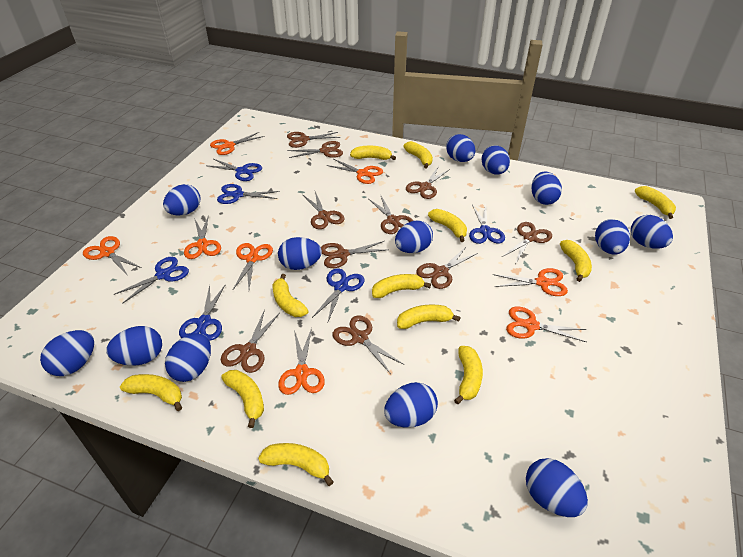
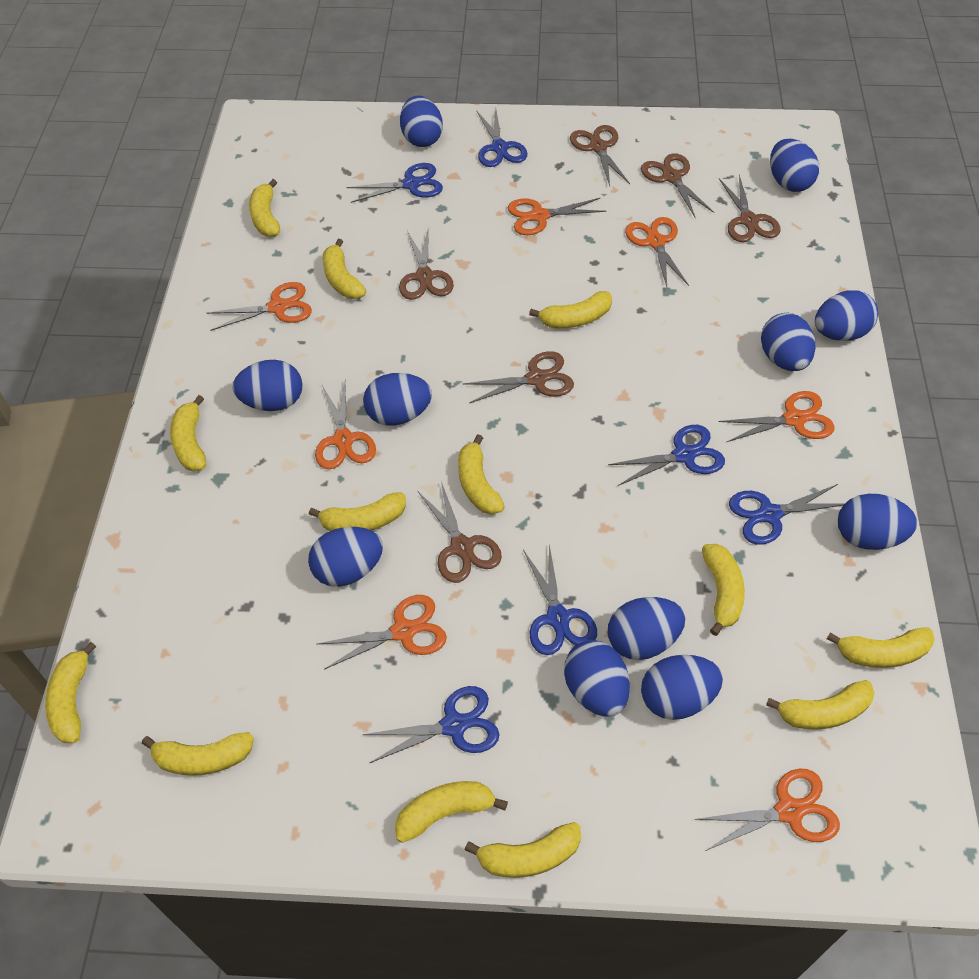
blue egg: [40,330,94,376] [106,326,162,366] [163,184,201,216] [165,333,211,382] [278,237,322,270] [384,382,438,427] [395,220,433,253] [446,134,475,162] [481,145,510,175] [526,458,588,517] [531,172,562,205] [595,219,630,255] [631,215,673,249] = 13 -> [233,360,303,411] [308,527,383,587] [363,373,432,426] [400,96,443,147] [564,640,630,717] [608,597,685,660] [641,655,723,720] [761,313,816,371] [770,139,819,192] [815,290,878,341] [838,494,917,550] = 11
brown scissors: [221,309,280,373] [287,132,340,148] [287,141,343,158] [302,192,345,229] [321,241,389,268] [333,315,404,374] [369,194,413,234] [406,166,450,199] [416,246,478,289] [502,222,552,264] = 10 -> [399,227,454,300] [418,482,502,583] [463,351,574,403] [570,125,630,186] [641,153,714,218] [719,175,780,242] = 6
orange scissors: [83,236,142,276] [184,215,221,259] [210,132,265,155] [233,243,273,289] [278,328,325,395] [327,159,383,184] [493,268,568,296] [506,306,587,342] = 8 -> [207,282,312,331] [315,381,376,469] [317,595,447,670] [508,197,606,235] [625,217,689,287] [695,768,840,851] [718,391,835,442] = 7
yellow banana: [120,374,182,411] [221,370,264,428] [258,443,334,486] [273,274,309,317] [350,146,396,160] [372,274,431,298] [397,305,461,329] [403,141,433,168] [428,209,467,242] [454,346,483,404] [560,240,592,282] [635,186,676,219] = 12 -> [45,642,96,743] [142,732,254,776] [170,395,206,471] [249,179,280,237] [309,492,406,531] [323,239,366,299] [395,781,508,843] [458,434,505,514] [465,822,581,878] [529,291,612,328] [702,544,745,636] [766,680,875,730] [827,627,935,668] = 13

